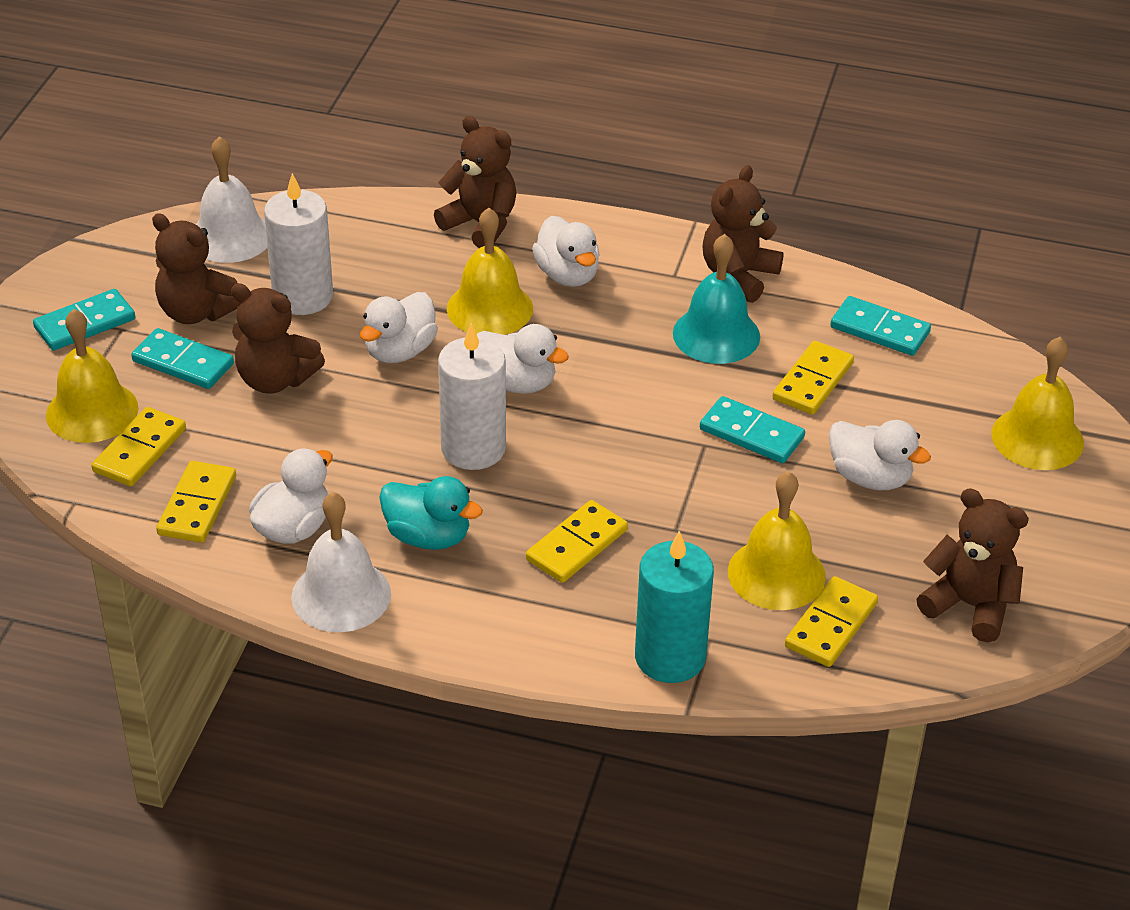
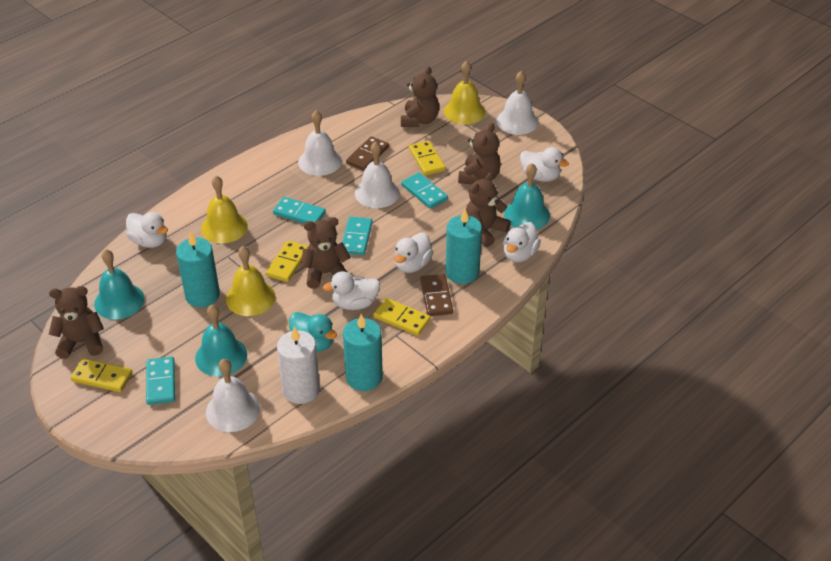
brown domino: none = 0 -> [346,136,389,171] [420,274,453,316] = 2
turquoise bell: [673,234,760,364] = 1 -> [94,249,145,320] [195,305,247,377] [504,163,550,230] = 3
turquoise candle: [635,531,714,683] = 1 -> [176,231,220,307] [343,314,383,391] [446,209,482,284] = 3
white bell: [196,136,267,263] [291,492,391,632] = 2 -> [206,359,260,432] [298,110,342,176] [355,141,400,208] [496,71,538,135] = 4
white candle: [264,173,333,315] [438,323,506,470] = 2 -> [277,326,320,404] = 1
yellow bell: [46,309,138,443] [447,208,533,335] [728,471,826,610] [991,337,1084,470] = 4 -> [201,176,248,244] [226,246,275,316] [444,61,485,125] = 3
yellow domino: [91,407,186,486] [156,461,236,543] [526,500,628,583] [772,341,854,415] [785,576,878,667] = 5 -> [70,358,133,392] [266,241,308,282] [373,298,431,336] [409,141,446,176] = 4

